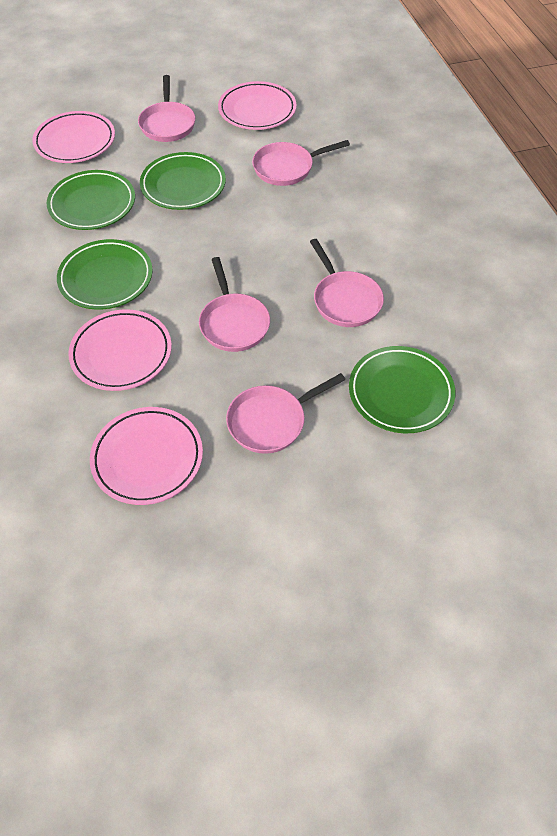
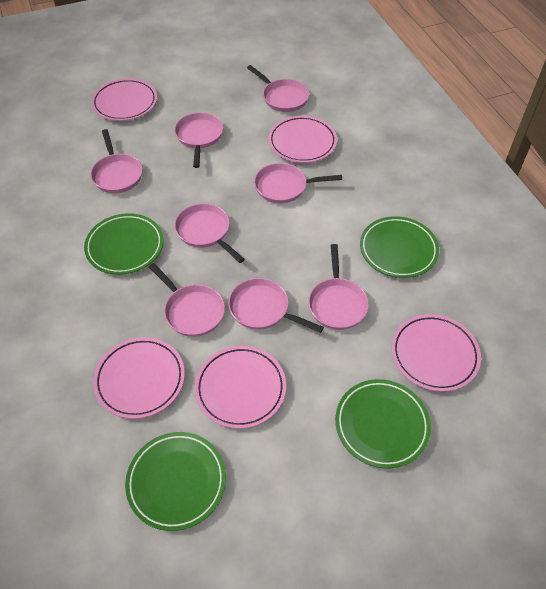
pink pan: [138,75,195,142] [199,257,270,352] [226,373,345,454] [252,140,350,186] [310,239,384,327] = 5 -> [90,129,143,193] [148,263,225,337] [174,112,223,168] [174,203,245,263] [228,278,324,333] [247,65,309,112] [254,163,342,203] [308,244,369,330] = 8
pink plate: [32,111,115,163] [68,309,172,391] [90,407,203,505] [218,81,297,130] = 4 -> [91,78,157,121] [93,337,185,419] [195,346,286,429] [268,116,337,163] [391,314,481,392] = 5

